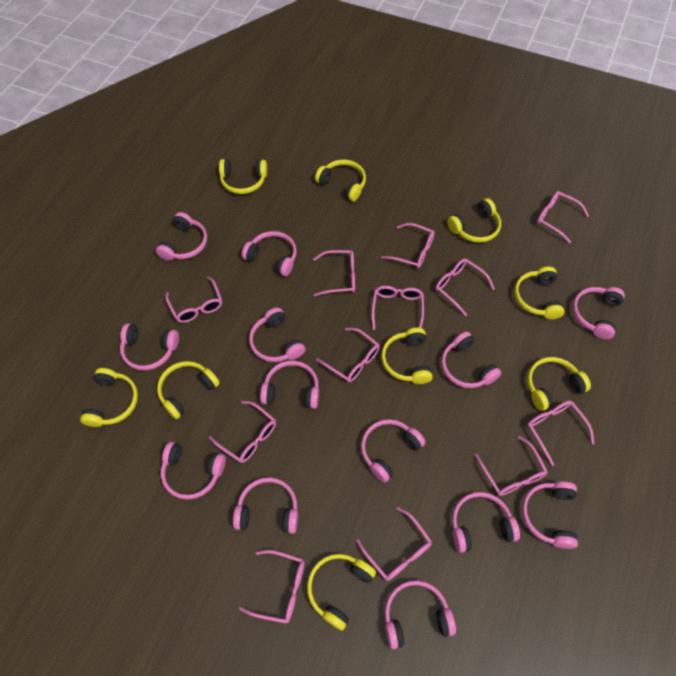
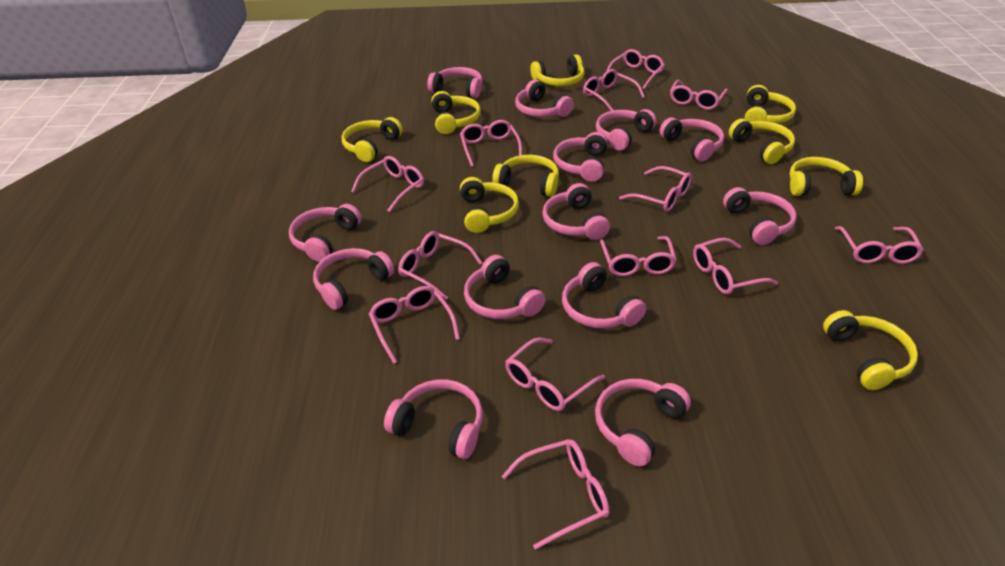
pink glasses: [165,277,222,323] [209,401,276,463] [239,550,304,623] [313,250,355,296] [316,328,380,382] [356,507,432,581] [372,286,424,330] [381,223,435,269] [436,259,495,316] [475,436,548,496] [527,400,594,466] [537,191,589,243] = 12 -> [351,156,424,212] [369,286,460,364] [398,231,482,300] [460,120,522,167] [502,439,609,550] [505,337,605,411] [583,69,645,111] [600,236,676,276] [607,49,665,89] [619,166,692,212] [670,80,728,110] [693,238,778,294] [835,226,924,264] = 13

